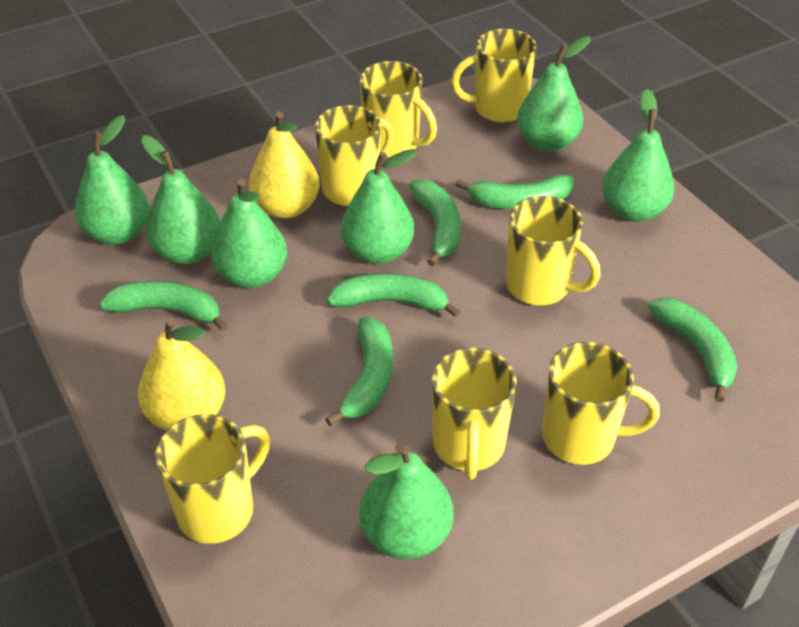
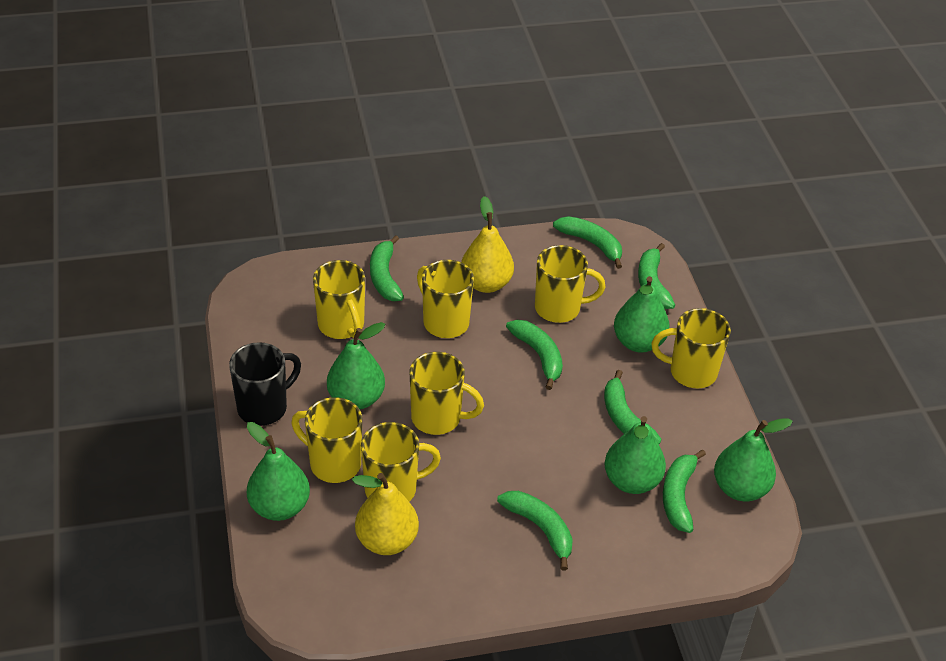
black mug: none = 0 -> [229,342,301,426] = 1
green banana: [100,281,228,332] [325,317,393,426] [327,273,461,318] [409,179,461,266] [455,174,574,209] [648,297,738,402] = 6 -> [370,235,404,301] [497,491,573,571] [506,320,563,390] [553,216,622,269] [604,370,662,444] [638,243,675,309] [663,449,706,533] = 7
green pear: [75,115,149,245] [141,135,220,264] [211,179,287,288] [341,149,418,264] [359,442,454,559] [517,36,591,152] [602,89,674,222] = 7 -> [247,422,310,521] [327,322,385,409] [605,416,666,494] [614,276,670,353] [714,418,793,501] = 5

